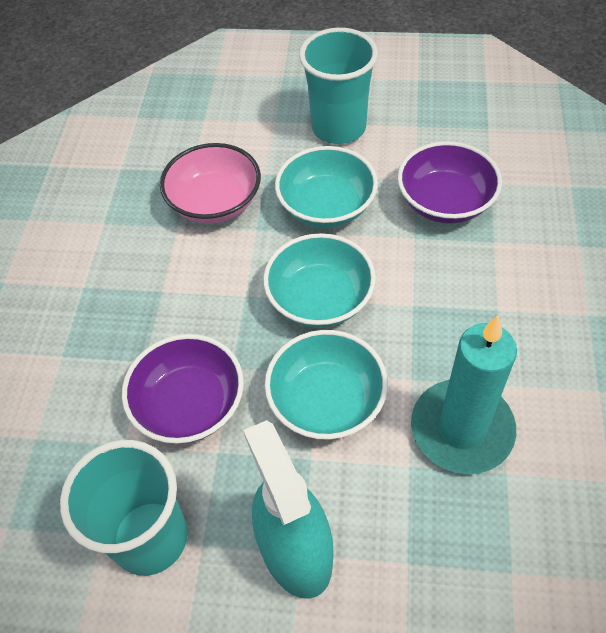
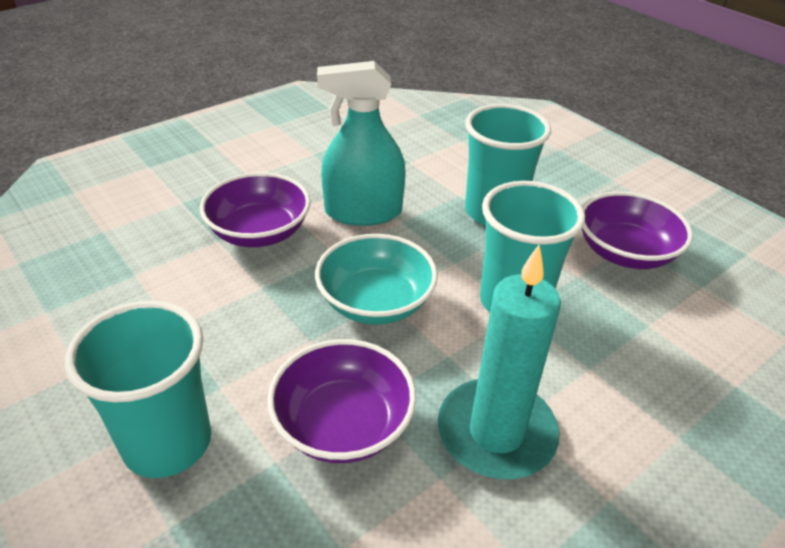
pink bowl: [160,143,261,224] = 1 -> none = 0
purple bowl: [122,334,244,444] [398,141,502,224] = 2 -> [200,172,311,247] [267,339,416,463] [582,192,693,269] = 3
turquoise bowl: [263,233,376,328] [265,330,388,440] [275,146,378,228] = 3 -> [315,234,438,325] = 1
turquoise cup: [60,440,188,576] [299,28,378,144] = 2 -> [65,301,211,478] [465,104,551,225] [480,181,585,312] = 3

